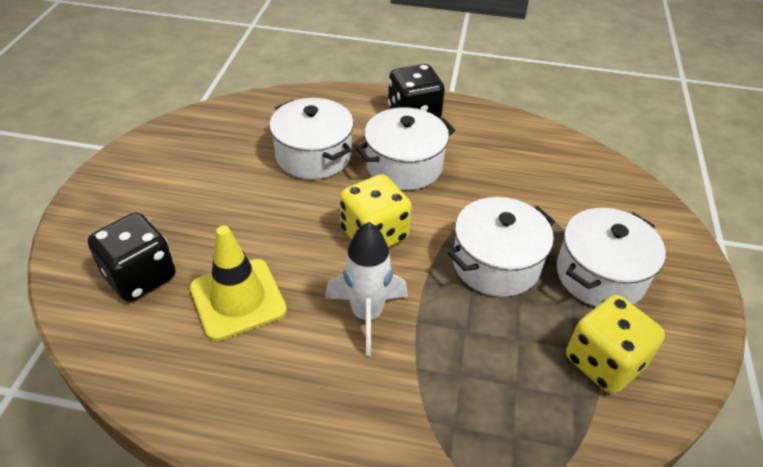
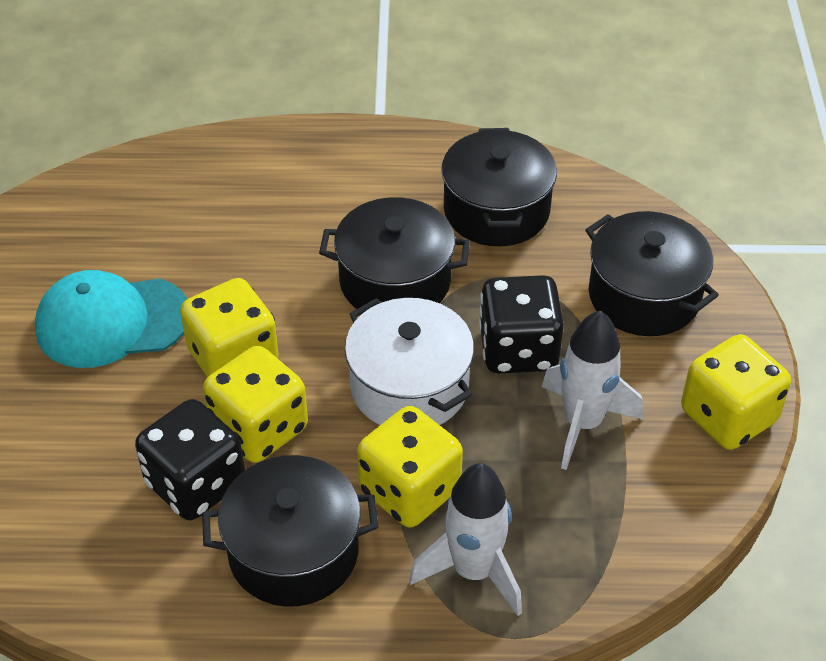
black pot: none = 0 -> [202,455,378,607] [319,197,470,309] [441,128,557,246] [586,211,719,336] = 4
turquoise cap: none = 0 -> [35,270,187,368] = 1
white pot: [269,98,354,179] [355,108,455,190] [448,197,555,297] [557,208,666,307] = 4 -> [345,298,474,425] = 1
white rocket: [325,222,408,356] = 1 -> [409,463,522,616] [542,311,643,470] = 2
yellow dice: [340,174,412,248] [566,295,665,394] = 2 -> [180,278,279,377] [203,346,308,463] [357,406,463,528] [681,334,791,450] = 4
yellow traffic cone: [190,226,287,341] = 1 -> none = 0

